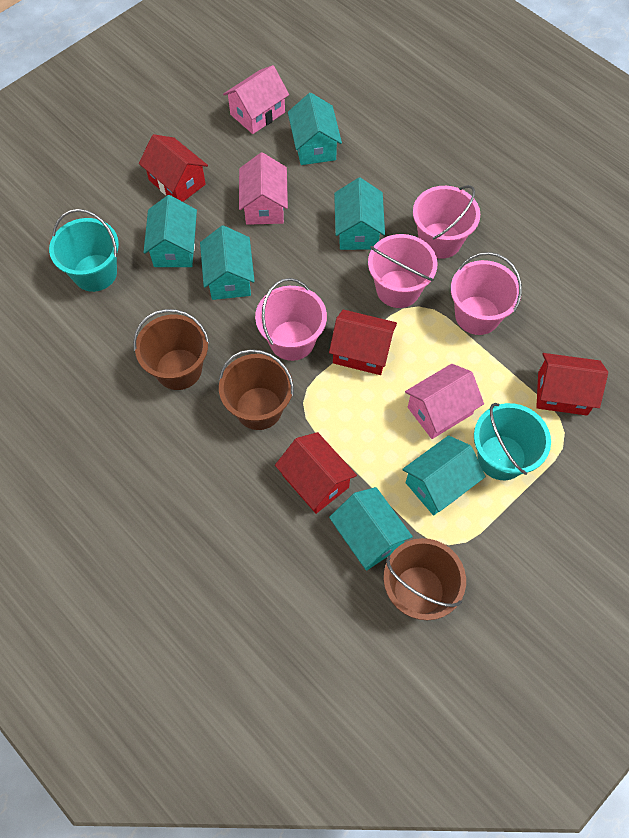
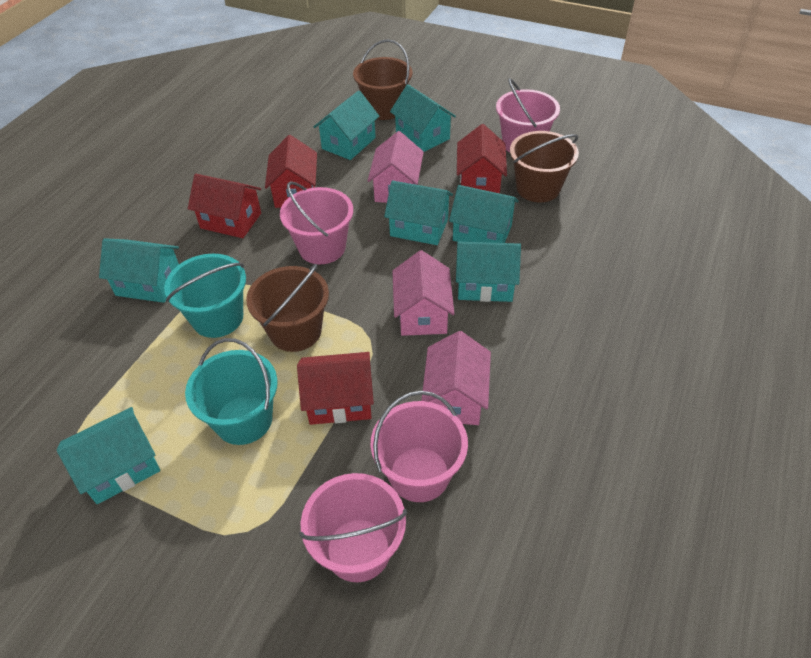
turquoise house: [143,195,197,267] [200,225,255,300] [288,93,342,165] [329,487,413,571] [334,178,385,250] [402,435,485,516] = 6 -> [57,407,160,504] [99,238,179,303] [314,91,379,160] [384,181,453,245] [390,84,456,152] [449,185,519,243] [456,242,521,302] = 7

